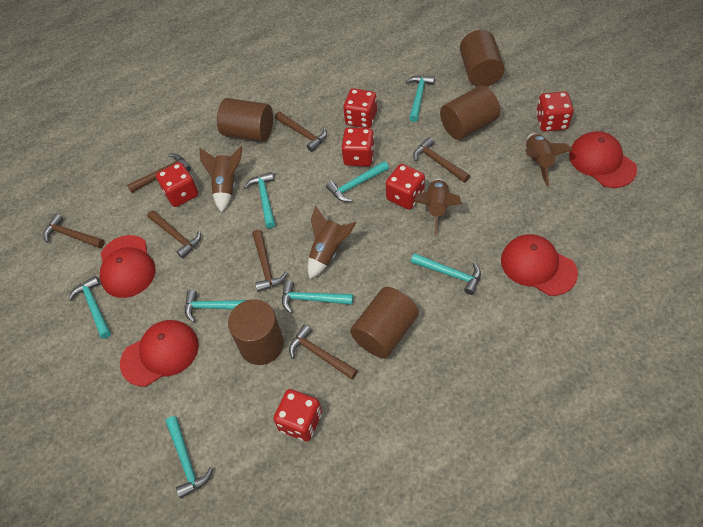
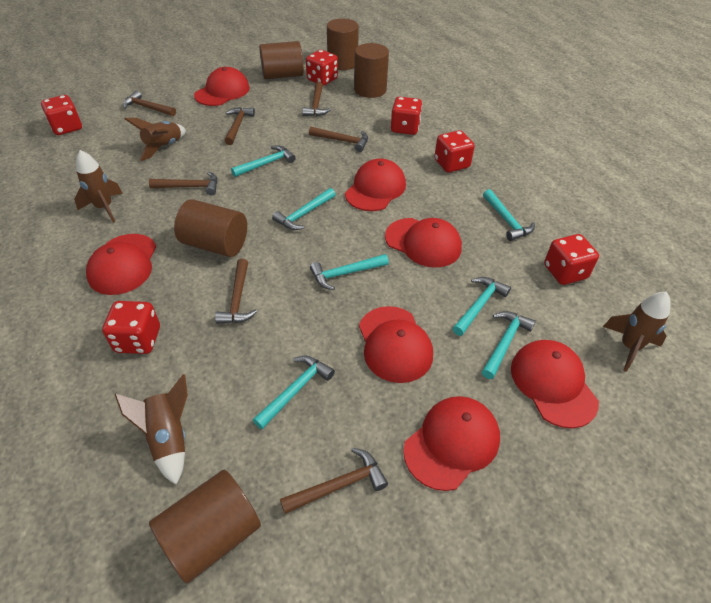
red cap: [100,235,156,298] [120,320,199,387] [501,234,578,296] [569,131,637,188] = 4 -> [86,234,156,295] [194,67,250,106] [345,158,406,211] [359,306,433,383] [385,218,462,268] [403,396,500,491] [511,340,599,429] = 7
turquoise hammer: [68,276,111,339] [166,416,213,499] [185,290,246,323] [244,172,275,228] [282,281,353,313] [326,161,389,202] [405,75,435,122] [411,253,481,295] = 8 -> [231,146,296,177] [253,356,335,429] [272,188,336,230] [310,254,389,290] [452,277,511,336] [482,311,536,379] [483,189,535,241] = 7

